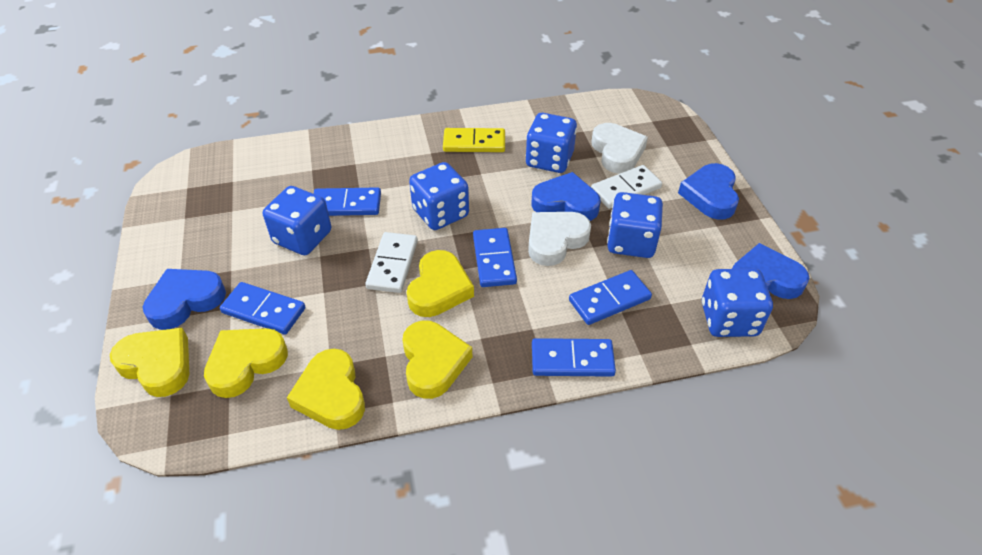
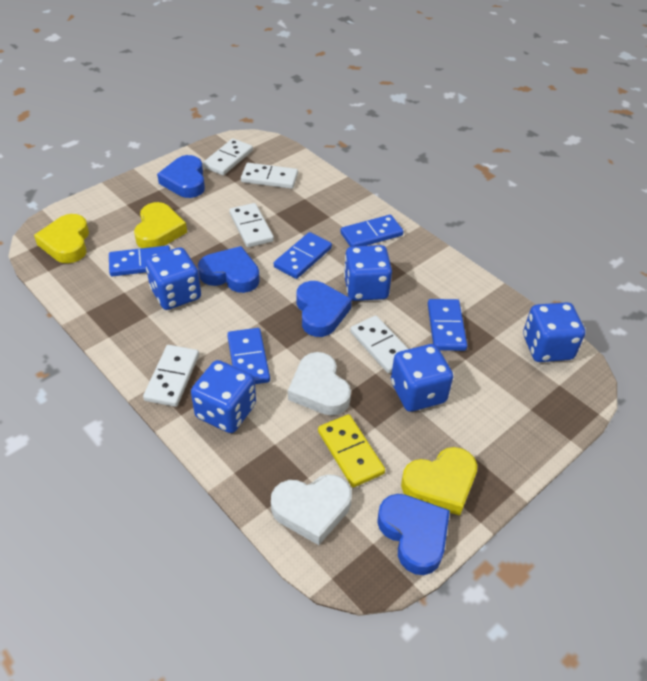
white domino: [365,232,418,293] [591,165,662,209] = 2 -> [143,345,199,407] [202,138,253,175] [229,203,274,247] [241,163,298,189] [350,315,408,373] = 5
yellow heart: [110,328,189,397] [204,328,288,398] [287,349,365,430] [402,320,472,399] [407,250,474,317] = 5 -> [34,214,89,263] [134,202,187,248] [401,447,477,515] = 3

